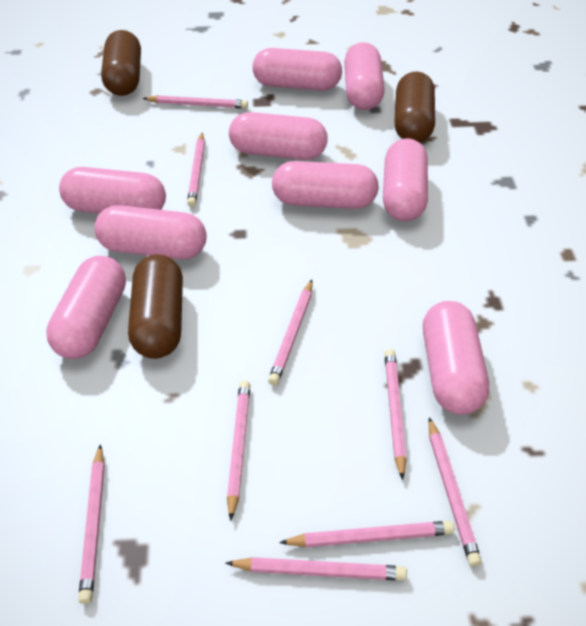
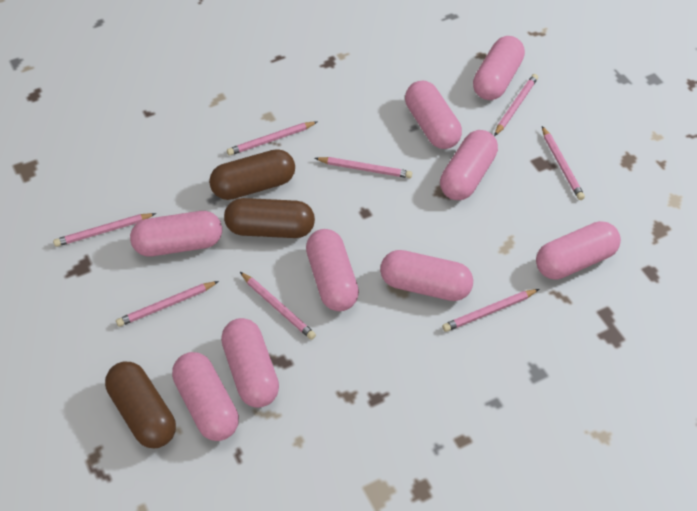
pink pencil: [78,444,105,604] [143,95,248,108] [187,133,205,207] [226,557,407,581] [227,380,250,521] [268,280,313,385] [279,521,454,548] [384,349,407,480] [428,417,482,567] = 9 -> [53,213,156,247] [116,281,219,327] [227,121,318,156] [240,272,316,340] [314,157,412,178] [442,289,539,332] [494,74,538,136] [542,126,585,200] = 8

